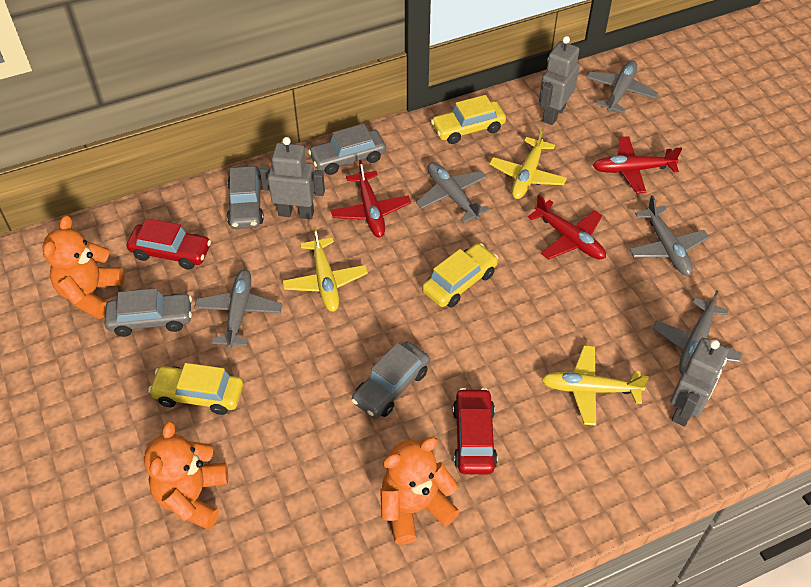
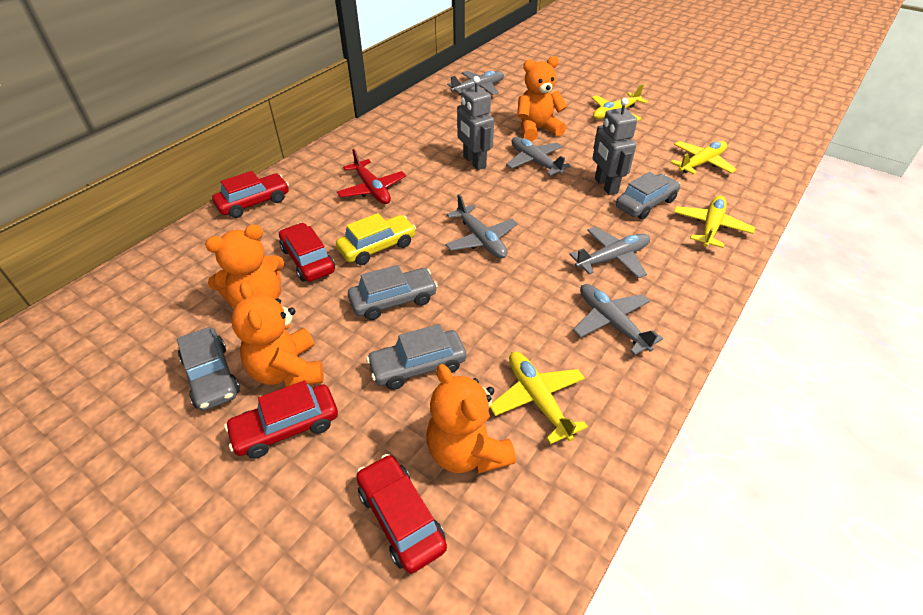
grey robot: [260,137,325,219] [539,36,580,125] [670,338,729,427] = 3 -> [457,76,494,170] [593,98,637,195] = 2
orange teddy bear: [43,215,124,319] [144,421,228,530] [380,437,460,545] = 3 -> [205,224,284,308] [231,282,324,387] [426,364,516,474] [517,56,567,141] = 4
red car: [127,218,211,270] [453,388,498,474] = 2 -> [212,171,289,218] [224,381,338,459] [279,223,335,282] [356,454,447,574] = 4
red plane: [331,160,411,237] [528,194,606,260] [593,136,682,194] = 3 -> [337,149,406,204] = 1
yellow car: [148,363,243,415] [422,243,498,307] [431,95,506,144] = 3 -> [336,213,416,265] = 1
yellow plane: [282,227,368,312] [489,127,567,199] [541,345,649,426] = 3 -> [490,352,588,444] [592,84,648,121] [670,141,737,175] [674,195,755,248] = 4

